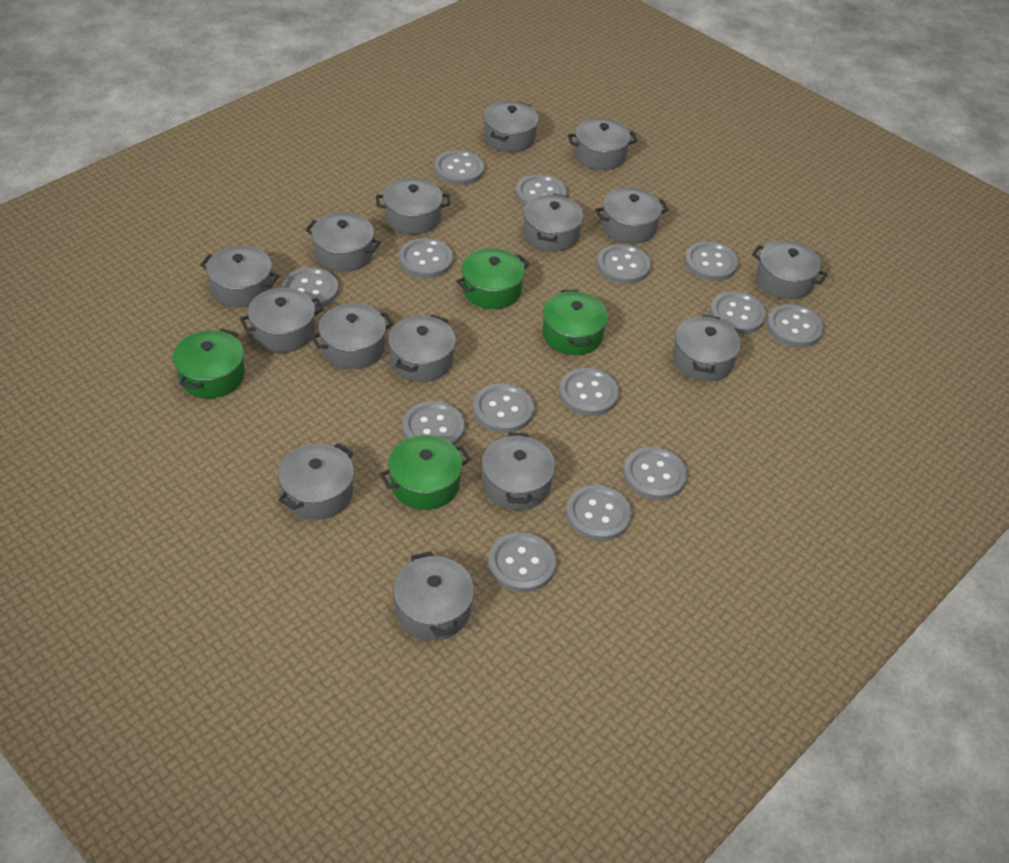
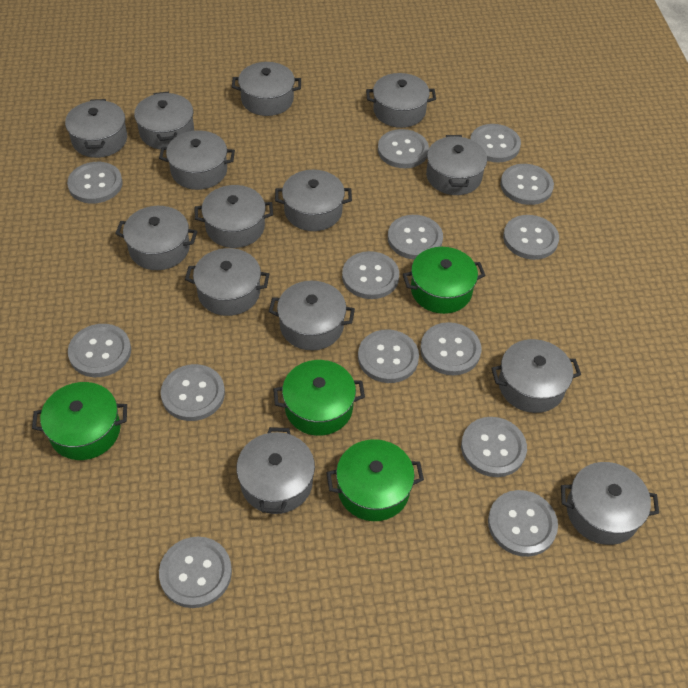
grey pot: [200,245,279,308] [240,288,324,353] [278,443,354,520] [305,213,381,272] [311,303,394,369] [376,178,450,235] [388,314,456,382] [393,551,474,640] [482,433,556,510] [484,101,539,152] [523,193,584,252] [568,118,637,170] [595,188,668,244] [673,314,741,381] [752,240,828,300] = 15 -> [65,99,127,158] [115,206,197,270] [134,92,194,149] [159,130,235,190] [185,248,269,316] [195,185,273,248] [232,62,301,116] [237,427,315,514] [269,281,355,350] [275,170,352,231] [366,73,436,128] [426,135,487,195] [491,339,581,413] [561,462,659,545] = 14

